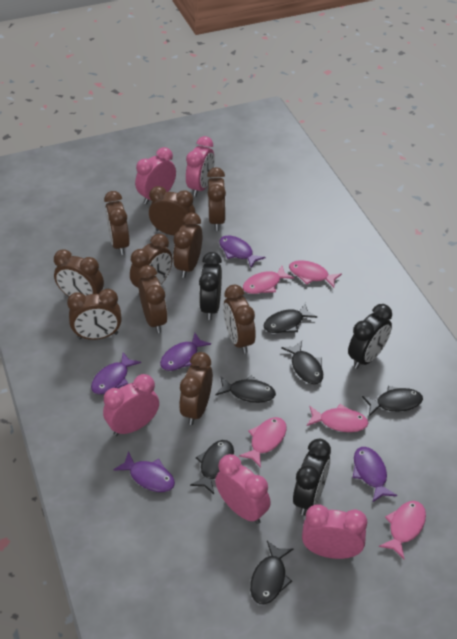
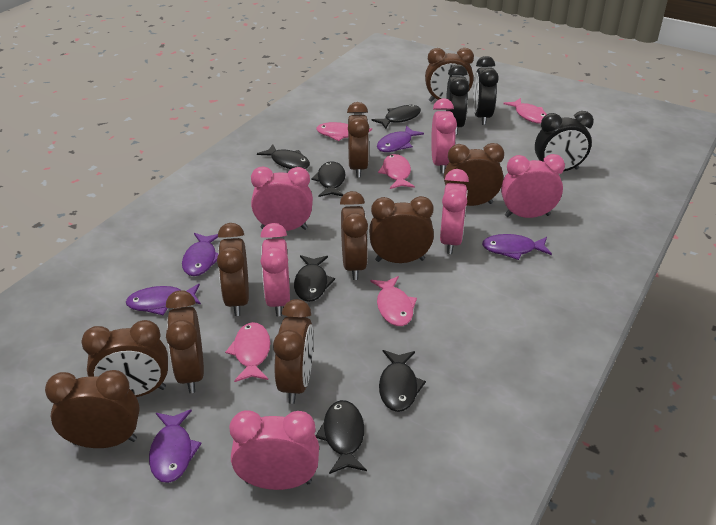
pink clock: [103,374,159,436] [135,147,176,205] [186,136,215,197] [215,454,271,524] [302,505,367,559] = 5 -> [230,410,319,490] [251,166,313,231] [261,223,290,316] [431,98,457,174] [440,169,469,254] [501,154,565,218] = 6

